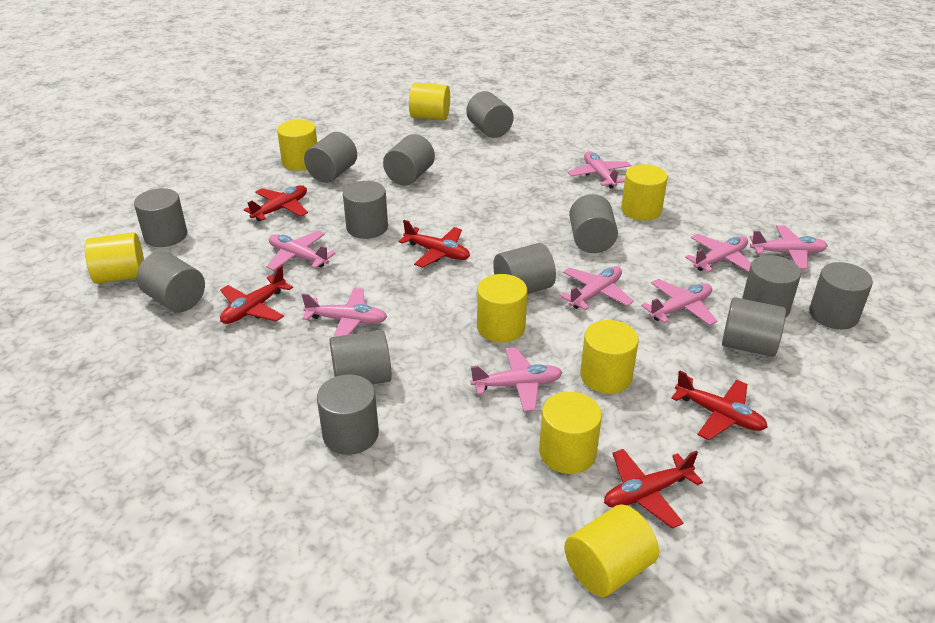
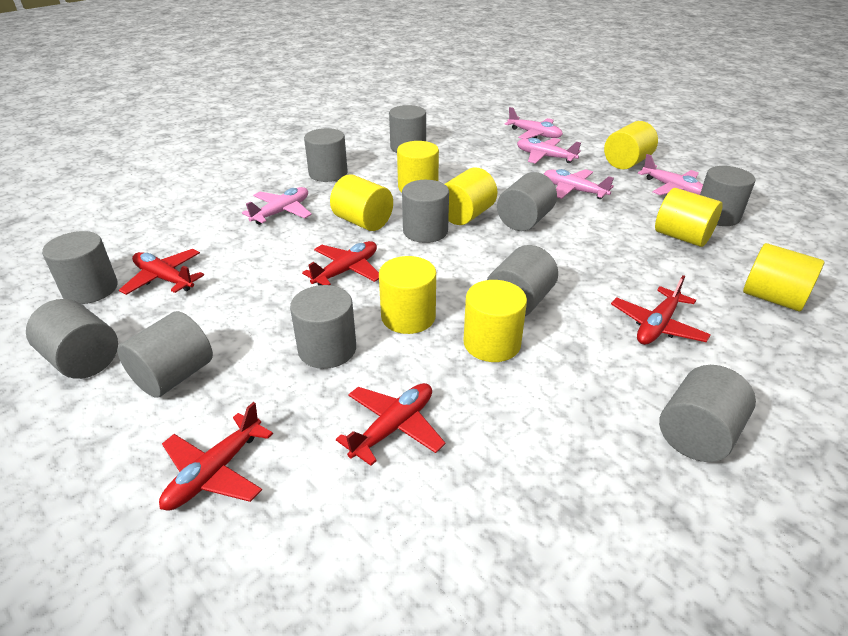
grey cylinder: [134,188,187,247] [136,251,205,312] [304,132,357,183] [317,374,379,455] [330,330,392,385] [343,181,388,239] [383,134,435,185] [466,91,514,138] [493,243,556,294] [569,194,618,253] [722,297,786,357] [742,255,801,318] [809,262,873,329] = 13 -> [26,299,118,379] [42,231,118,304] [117,311,213,398] [290,285,356,369] [304,128,348,182] [389,105,426,153] [402,180,449,243] [487,245,558,316] [497,172,557,231] [659,365,756,462] [700,166,755,226] = 11
pink plane: [266,231,336,271] [302,288,387,337] [471,347,563,412] [560,266,634,310] [568,151,631,189] [641,279,717,325] [685,234,751,272] [750,225,828,269] = 8 -> [242,187,312,225] [504,107,563,139] [517,138,581,164] [544,169,614,199] [638,154,703,195] = 5

